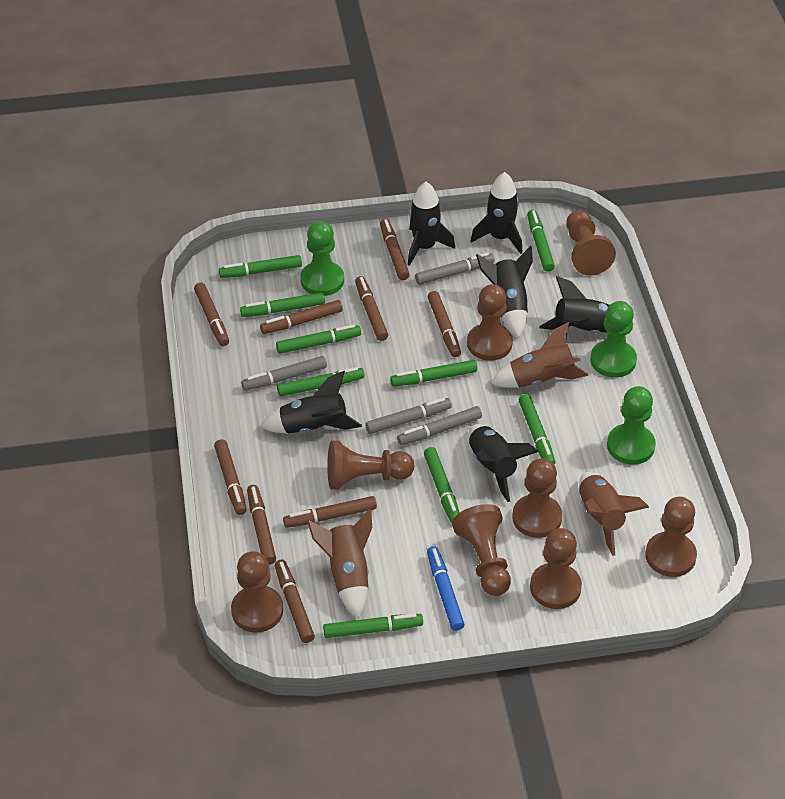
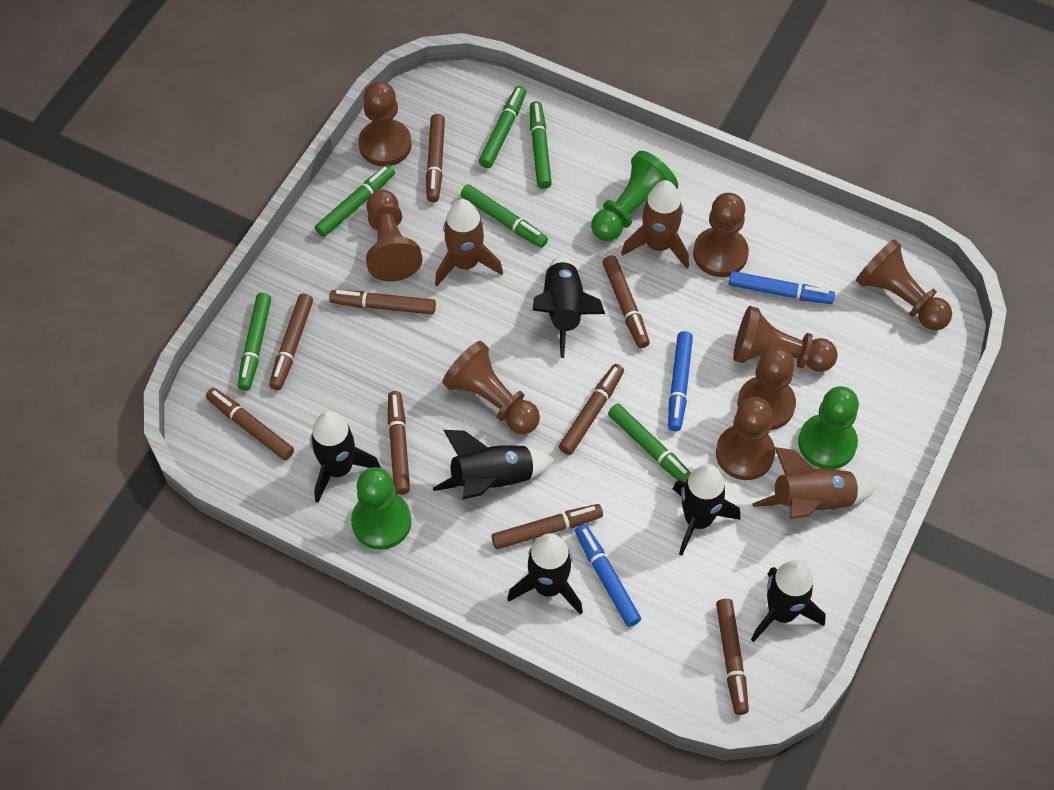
blue marker: [427,546,465,631] = 1 -> [575,524,641,627] [668,331,693,431] [728,271,835,304] = 3
green marker: [219,255,302,278] [240,292,325,317] [276,325,361,354] [277,367,365,397] [323,613,423,638] [390,360,477,386] [424,447,460,523] [519,394,555,465] [527,210,555,272] = 9 -> [238,293,271,391] [315,165,395,237] [461,184,548,248] [479,86,526,168] [530,101,552,189] [608,404,691,482] = 6
grey marker: [241,356,327,391] [366,398,452,434] [397,406,482,445] [415,253,495,285] = 4 -> none = 0

